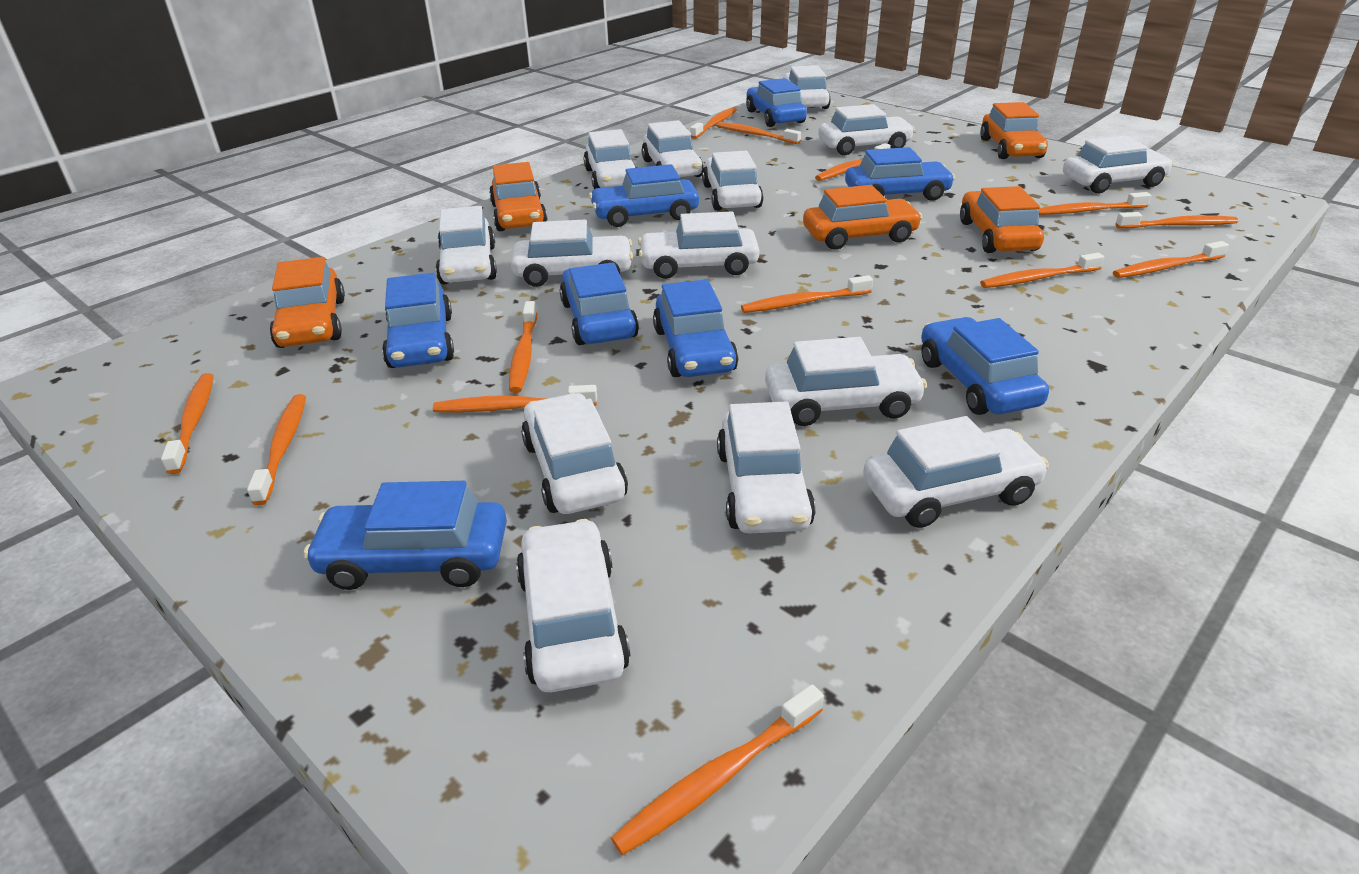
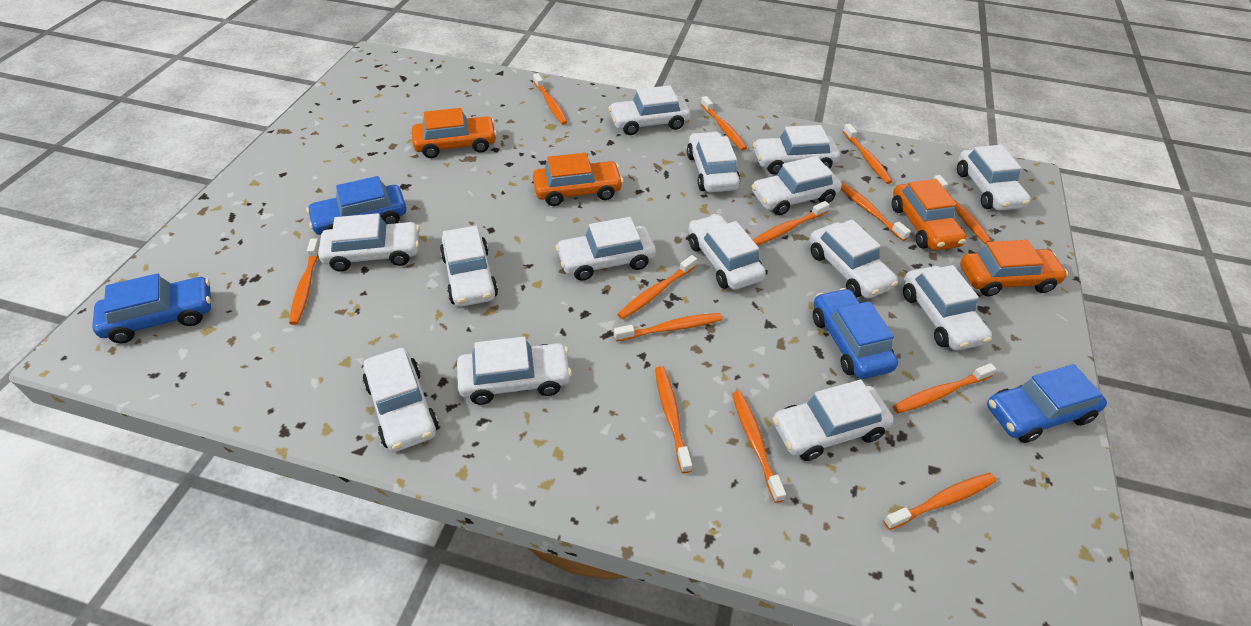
blue car: [304,481,507,590] [382,273,454,368] [560,262,639,345] [589,164,699,227] [653,279,738,377] [746,78,807,127] [845,147,955,201] [921,317,1049,415] = 8 -> [92,273,211,343] [306,176,406,235] [813,288,898,379] [987,364,1107,443] = 4
orange car: [270,257,345,348] [489,162,548,231] [803,185,922,250] [960,186,1044,253] [980,102,1048,159] = 5 -> [412,108,497,158] [533,153,623,206] [892,179,967,250] [960,240,1068,297] = 4

